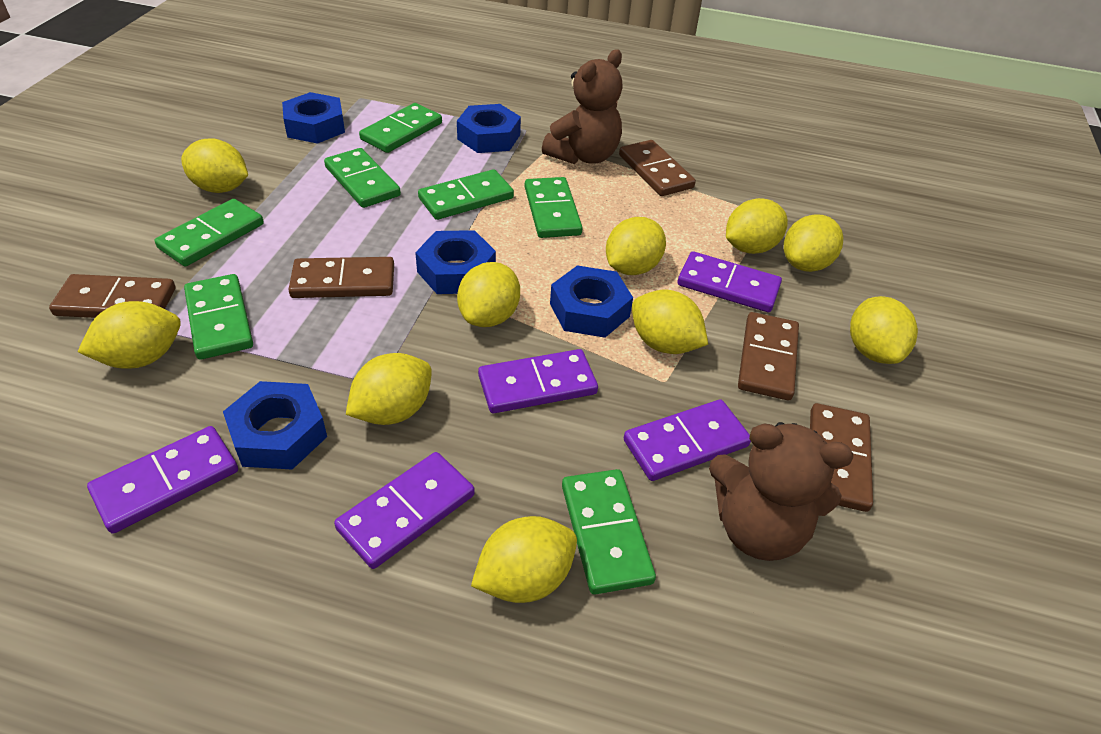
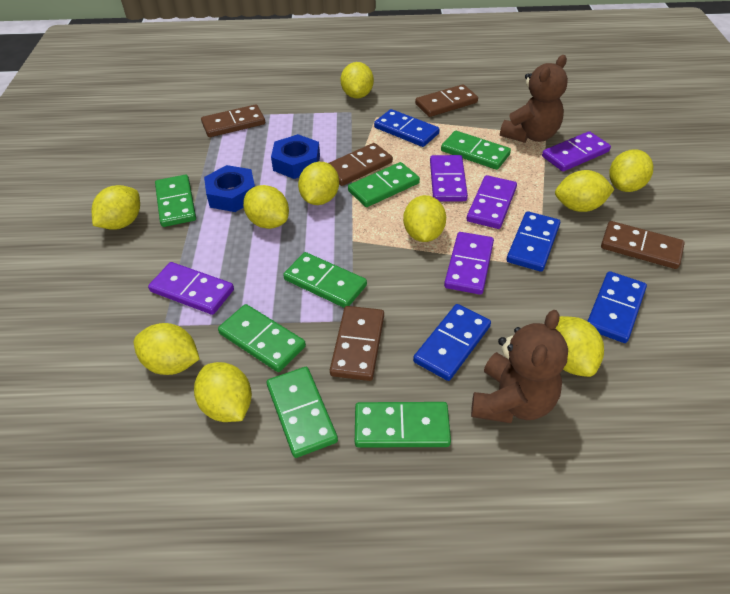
blue domino: none = 0 -> [374,109,440,147] [413,304,491,381] [507,211,560,272] [587,271,647,343] = 4
blue nut: [223,381,327,470] [282,92,345,144] [415,230,496,294] [457,104,521,153] [550,265,633,338] = 5 -> [204,165,255,212] [271,134,320,179] = 2

